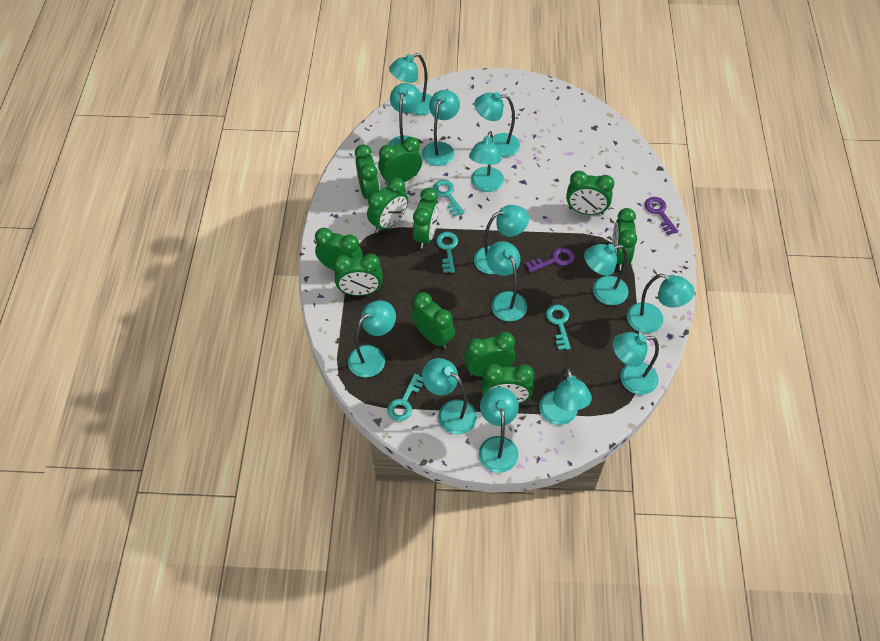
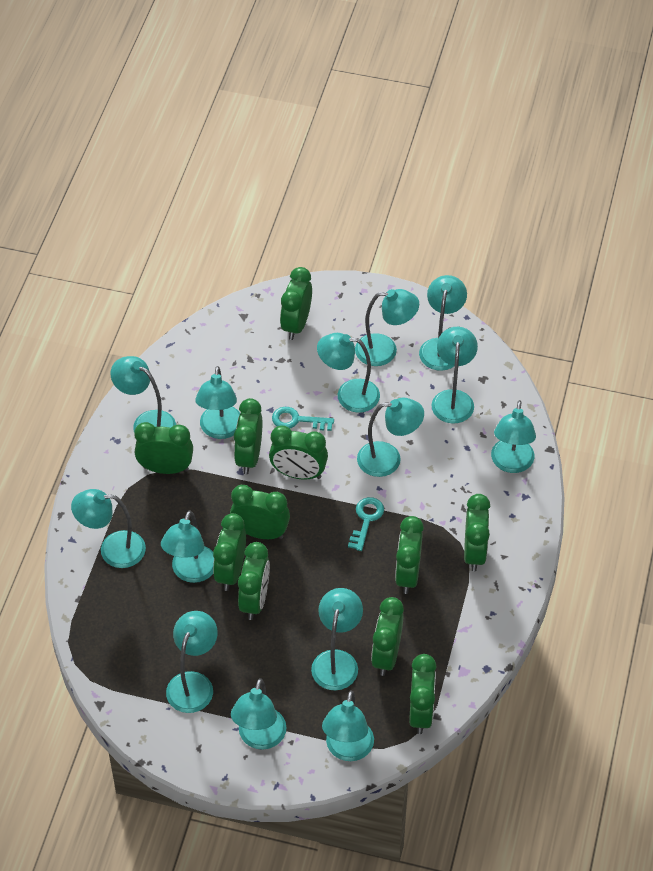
purple key: [525,247,575,273] [645,197,678,235] = 2 -> none = 0
turquoise key: [387,374,423,421] [433,180,464,217] [436,232,458,273] [546,305,571,350] = 4 -> [272,407,334,431] [348,497,384,551] = 2

